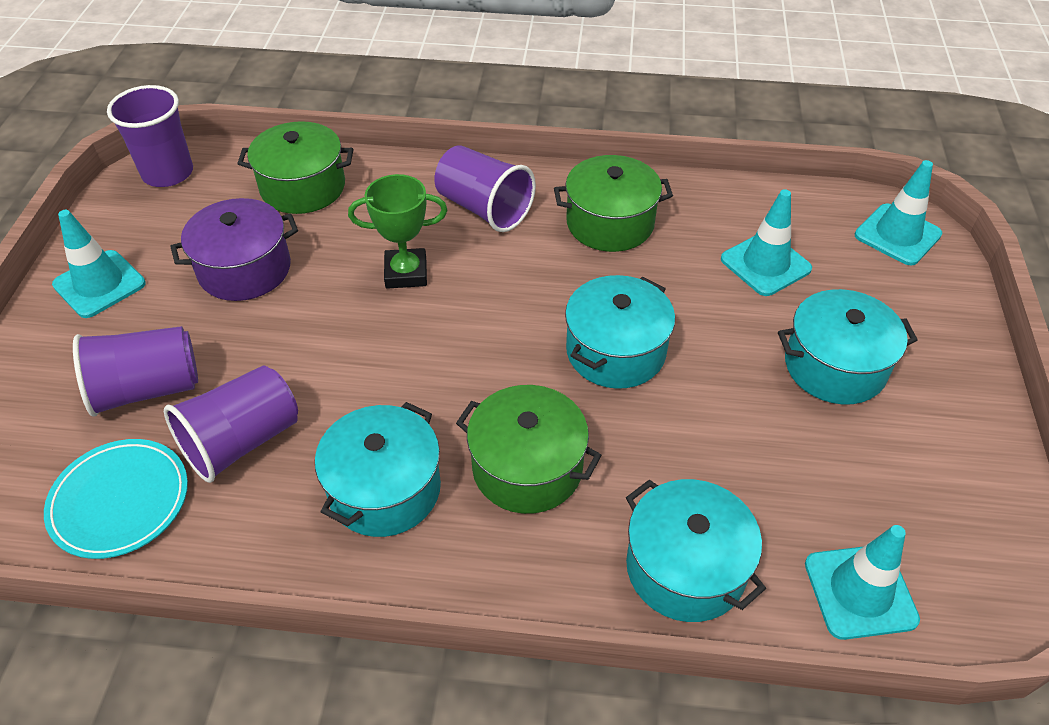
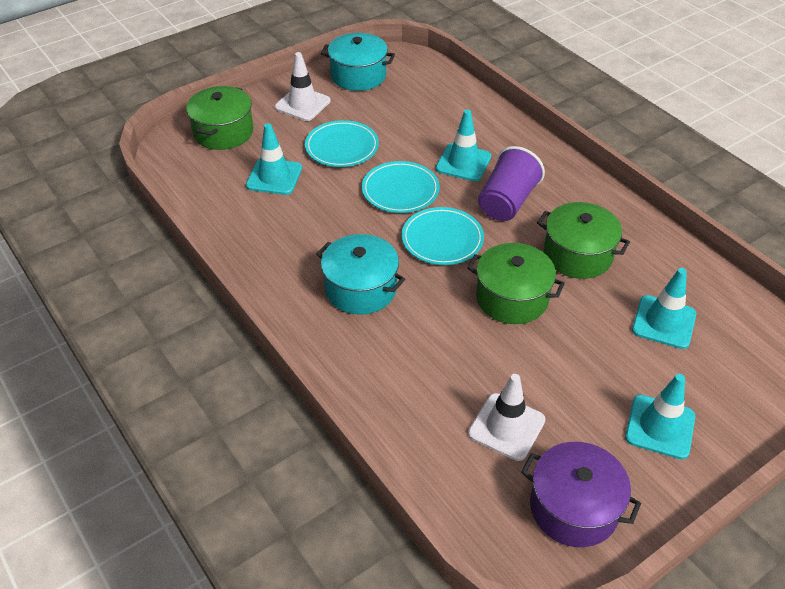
green trophy: [348,174,448,289] = 1 -> none = 0
purple cup: [73,326,198,417] [107,85,193,187] [164,366,298,483] [434,145,536,232] = 4 -> [478,146,545,221] = 1
turquoise plate: [44,439,188,559] = 1 -> [305,120,379,167] [362,161,440,213] [401,207,484,265] = 3
turquoise pot: [315,402,441,537] [565,275,675,389] [626,479,766,622] [778,289,918,405] = 4 -> [316,234,405,315] [321,33,395,91] = 2
white traffic cone: none = 0 -> [275,52,331,121] [468,374,545,461] = 2

